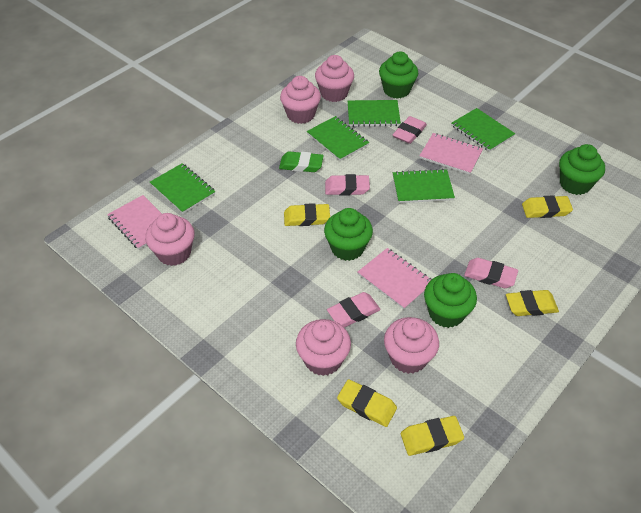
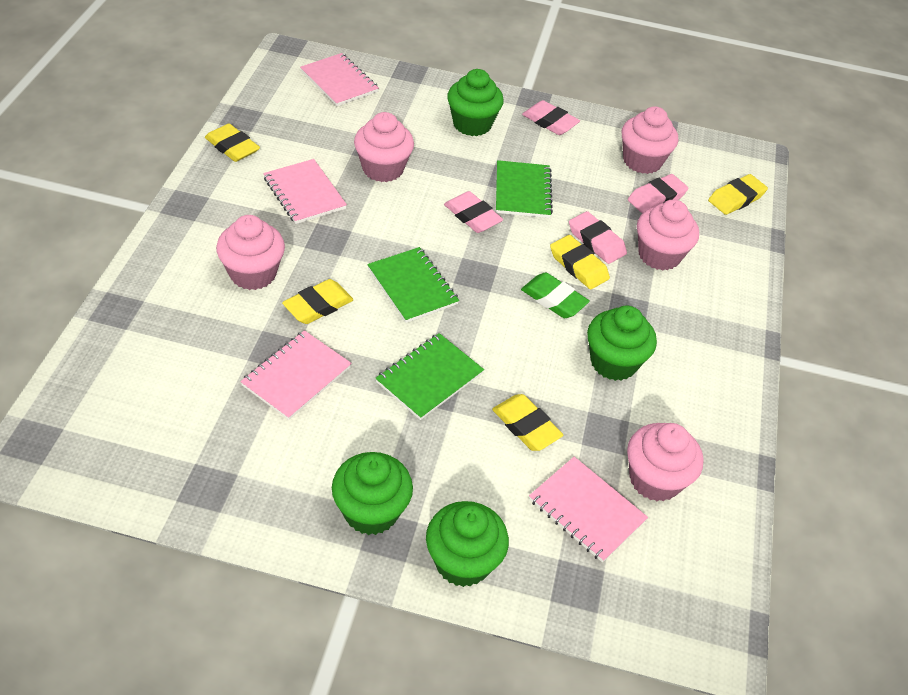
green notebook: [150,163,216,214] [307,116,369,161] [348,100,401,127] [393,169,455,203] [451,108,515,152] = 5 -> [367,247,459,323] [375,333,484,420] [496,160,553,218] = 3
pink notebook: [107,195,162,250] [358,248,431,309] [419,133,483,175] = 3 -> [240,330,352,420] [263,159,347,224] [300,53,379,106] [529,457,648,562] = 4

